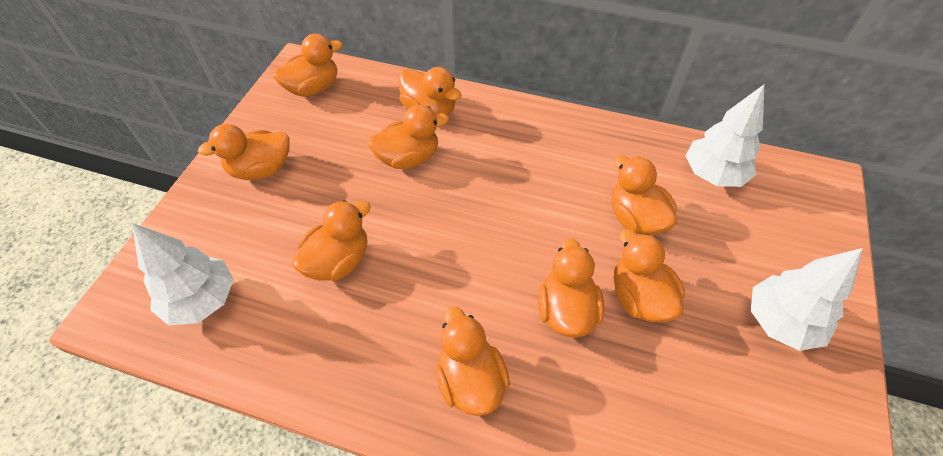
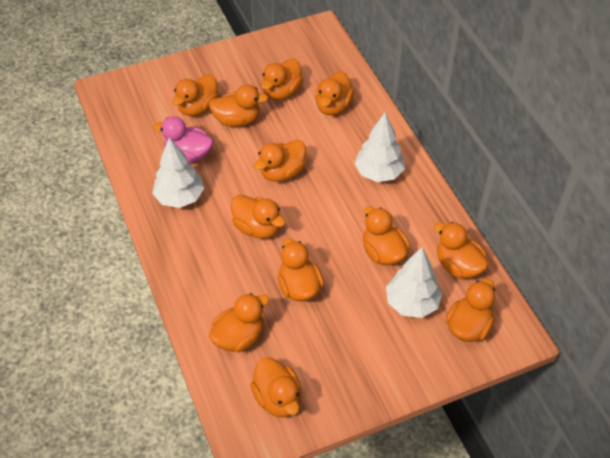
orange duck: [198,124,290,180] [273,34,343,97] [292,200,371,281] [368,105,449,169] [399,67,461,115] [436,307,510,416] [538,238,604,338] [611,156,677,235] [614,229,685,323] = 9 -> [172,74,219,116] [209,85,268,127] [209,293,269,352] [231,195,285,238] [250,357,301,418] [254,140,306,182] [261,58,304,100] [278,238,324,302] [315,71,354,116] [363,206,410,265] [434,222,488,278] [445,279,495,342] = 12
pink duck: none = 0 -> [153,116,213,163] = 1

